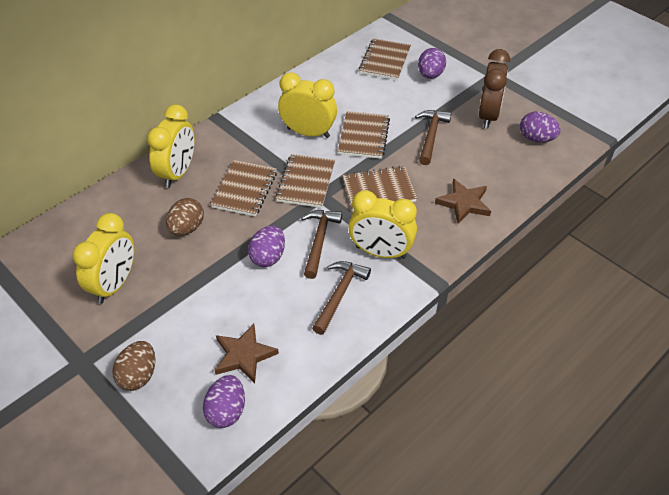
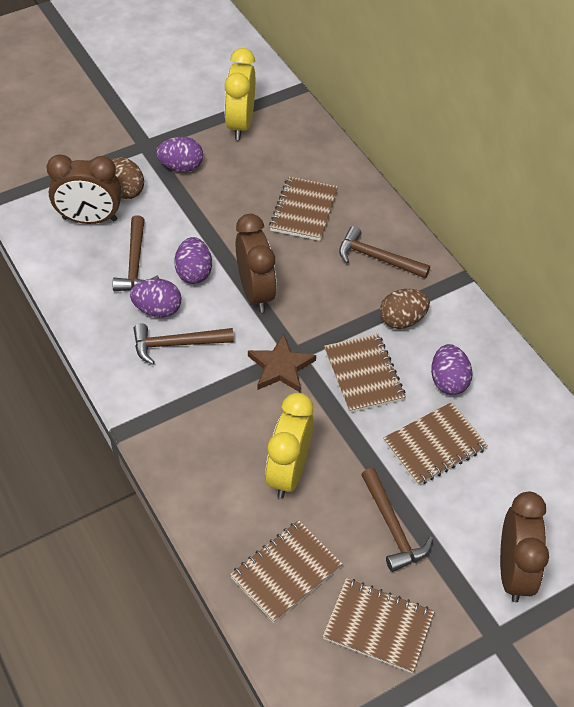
brown clock: [479,49,510,129] = 1 -> [47,154,122,224] [236,214,277,313] [500,492,549,602] = 3
brown hammer: [301,210,342,279] [312,261,371,335] [415,110,451,165] = 3 -> [112,215,159,291] [134,324,234,365] [339,226,430,278] [361,468,433,572] = 4
brown star: [215,324,279,383] [435,179,491,224] = 2 -> [248,333,316,393] = 1
yellow clock: [73,213,134,304] [147,105,195,188] [278,72,337,138] [348,190,417,259] = 4 -> [225,48,255,140] [265,393,314,498] = 2

